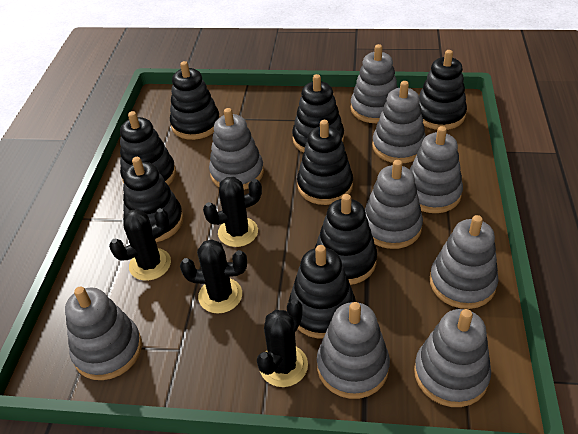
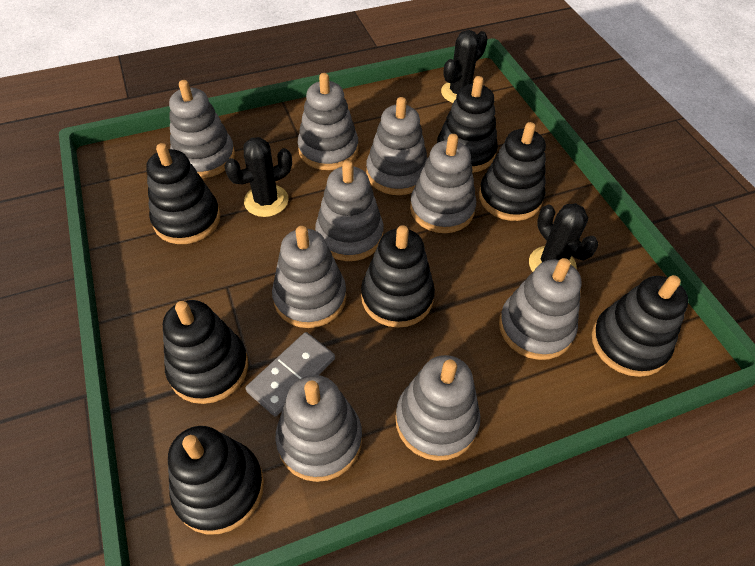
black cactus: [109,208,171,281] [180,239,247,314] [203,177,262,247] [257,299,308,387] = 4 -> [224,137,292,217] [441,30,488,103] [529,203,598,272] = 3
black stacking toy: [120,111,176,185] [123,157,183,242] [170,61,220,140] [288,245,356,339] [292,74,344,153] [297,120,353,205] [315,194,377,285] [419,50,467,130] = 8 -> [146,143,220,244] [163,300,248,404] [168,426,264,534] [361,225,435,328] [437,76,498,173] [479,122,546,221] [592,275,688,377] = 7
grey domino: none = 0 -> [245,332,335,416] = 1

